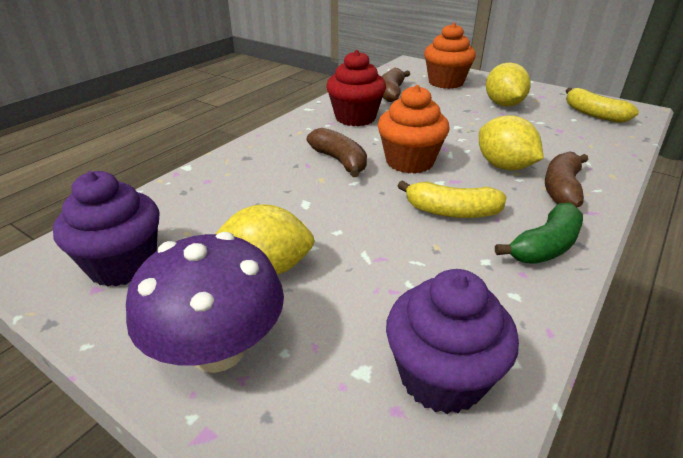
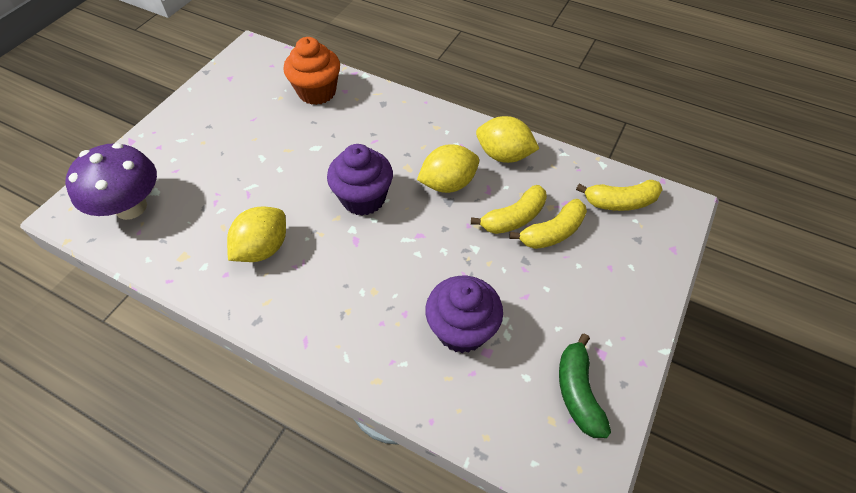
brown banana: [307,128,367,177] [381,68,410,102] [545,151,588,207] = 3 -> none = 0
orange cupcake: [378,85,450,174] [424,23,476,89] = 2 -> [283,37,340,105] = 1
red cupcake: [326,50,386,126] = 1 -> none = 0
yellow banana: [398,180,507,218] [566,88,639,123] = 2 -> [471,185,547,234] [509,199,587,249] [576,180,663,211] = 3

